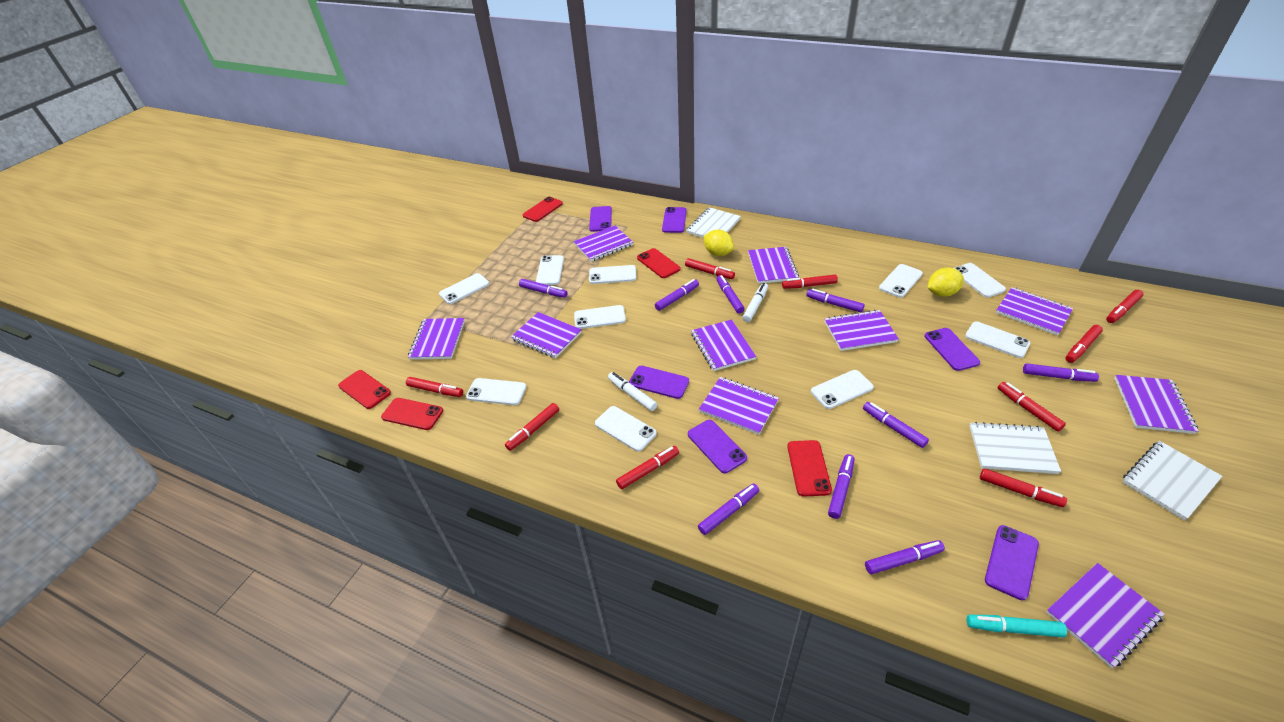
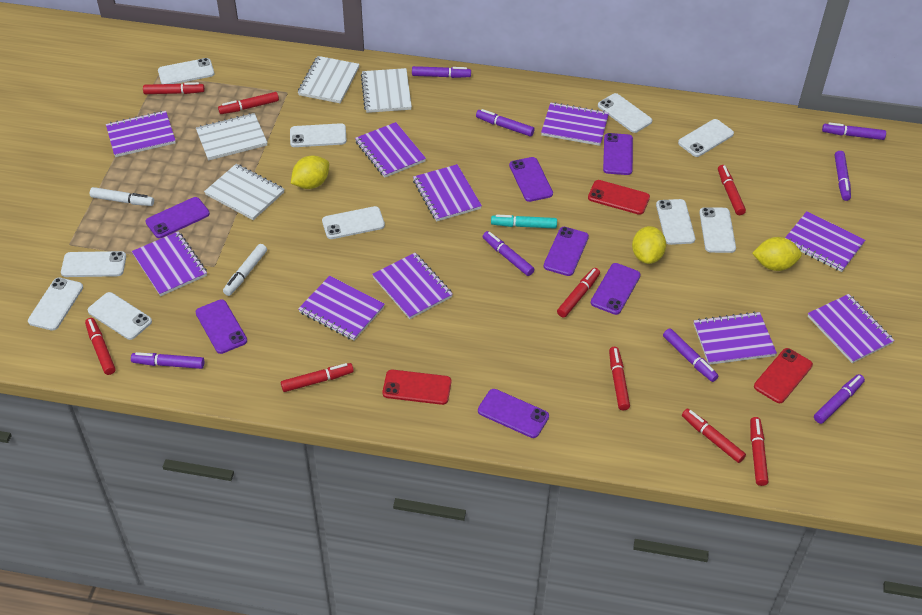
purple marker: [519,279,568,298] [655,279,699,311] [698,483,759,535] [717,275,745,313] [806,289,865,312] [828,454,855,519] [863,402,929,448] [865,540,945,574] [1023,363,1099,382] = 9 -> [131,352,204,369] [412,66,471,78] [476,109,534,136] [483,231,535,276] [663,328,718,382] [814,374,865,424] [822,122,886,140] [835,151,851,201] = 8
purple phone: [589,206,612,232] [629,366,689,399] [662,207,687,233] [688,420,747,473] [925,328,980,371] [985,525,1039,600] = 6 -> [146,197,210,238] [196,299,247,354] [478,389,549,438] [509,157,553,202] [544,227,589,276] [591,263,641,315] [603,133,633,175] = 7
red phone: [338,370,391,409] [381,398,443,430] [523,197,563,222] [637,248,681,278] [787,440,832,497] = 5 -> [382,370,451,405] [588,180,650,215] [754,348,813,403] = 3
white notebook: [686,207,741,238] [969,422,1061,474] [1122,441,1222,521] = 3 -> [196,113,268,161] [204,164,284,220] [298,56,360,103] [361,68,412,113] = 4
yellow lemon: [704,230,734,256] [927,268,964,297] = 2 -> [291,156,329,189] [632,226,666,264] [752,237,802,271] = 3

